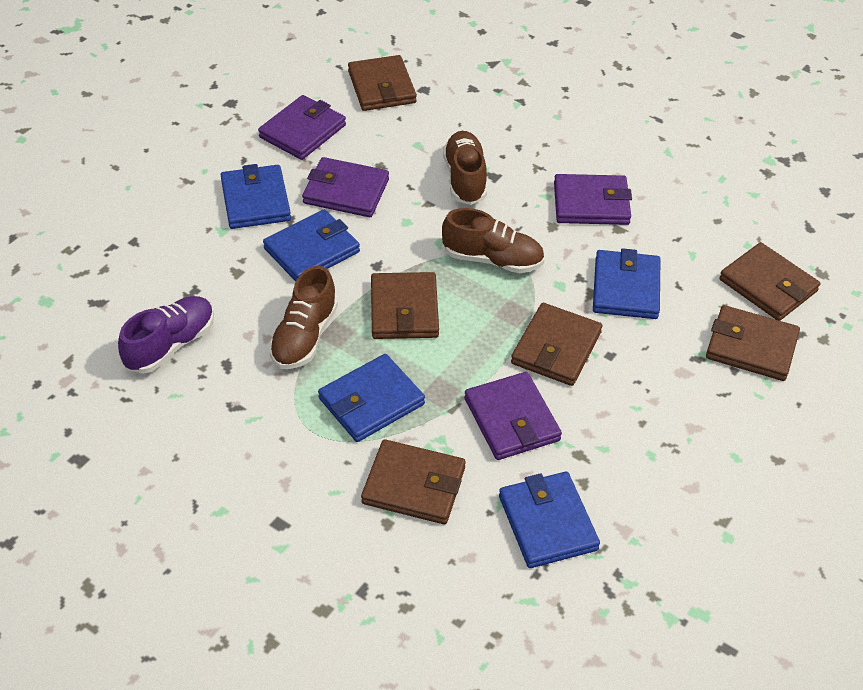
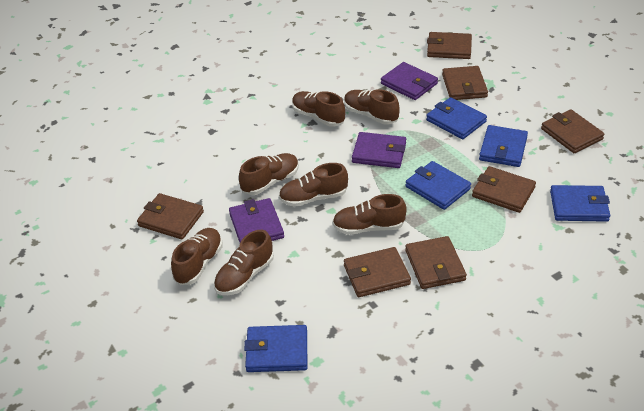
brown shoe: [269,266,338,369] [442,208,545,273] [443,131,487,205] = 3 -> [171,228,222,285] [214,230,274,295] [239,153,299,195] [279,163,348,207] [292,91,345,126] [332,194,407,235] [344,89,400,124] = 7
brown wallet: [348,55,417,111] [361,439,466,524] [371,272,439,339] [511,303,602,386] [706,305,800,381] [719,242,820,321] = 6 -> [137,193,204,239] [344,247,411,297] [405,236,467,289] [427,32,472,59] [442,66,488,100] [472,166,536,213] [541,109,604,153] = 7
purple shoe: [118,296,214,374] = 1 -> none = 0
purple wallet: [258,95,346,160] [302,157,389,217] [464,372,562,460] [554,174,632,225] = 4 -> [229,198,284,242] [352,132,406,168] [381,62,438,100] = 3

